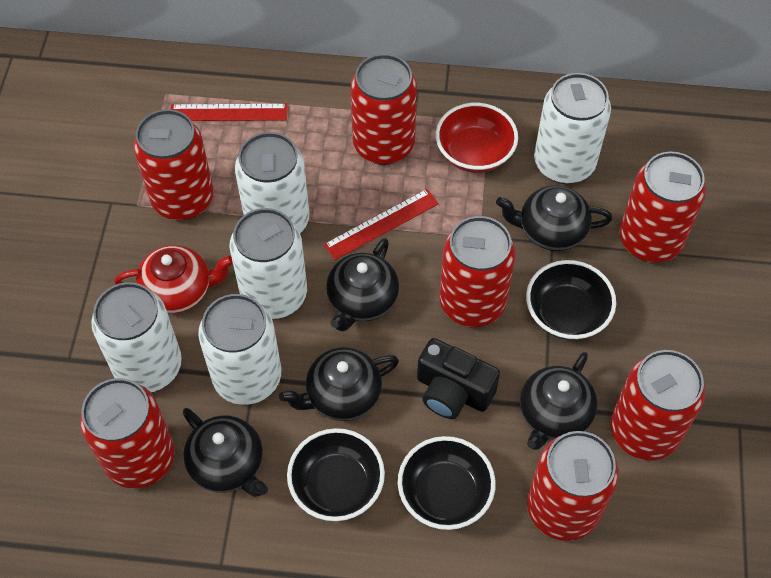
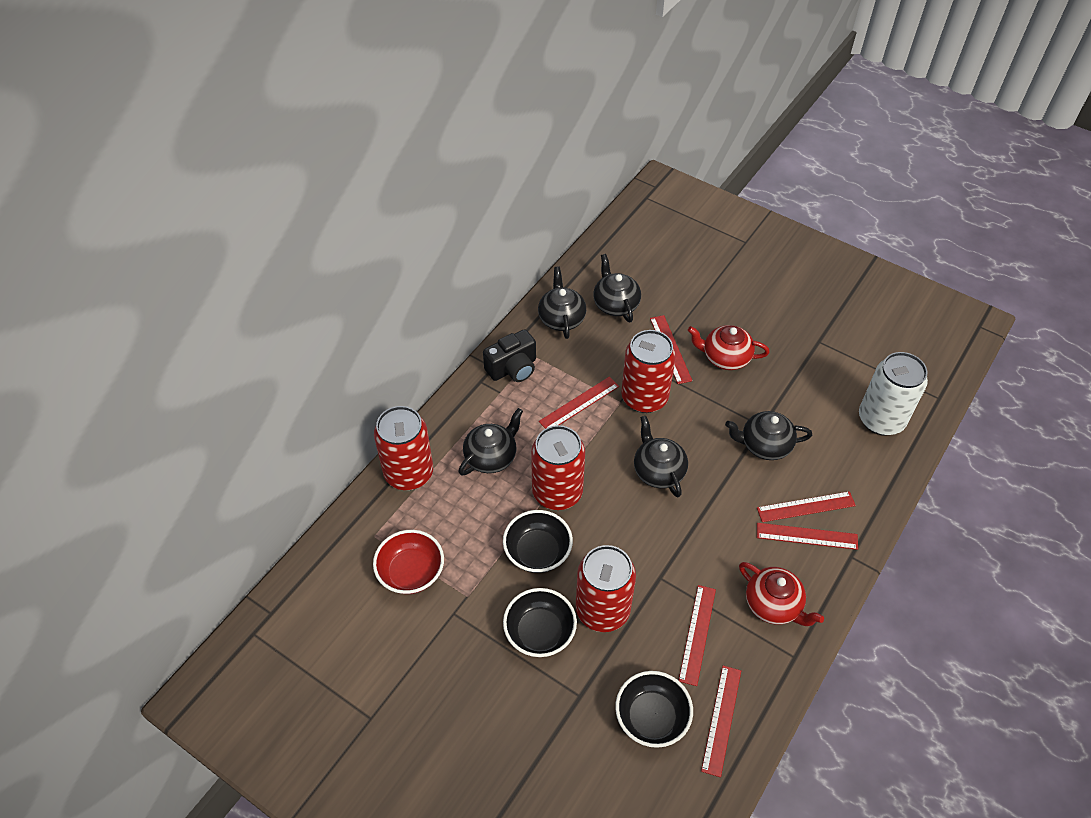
red can: [80,378,175,489] [133,109,214,220] [350,54,417,165] [439,216,516,327] [527,431,619,541] [611,350,705,461] [620,152,706,262] = 7 -> [374,406,433,490] [531,425,585,510] [576,545,636,632] [621,330,676,413] = 4
red ruler: [171,104,287,121] [324,189,439,260] = 2 -> [539,377,619,429] [650,315,692,384] [679,585,716,686] [701,665,741,777] [757,491,856,522] [757,523,858,550] = 6
red teapot: [114,245,233,313] = 1 -> [688,325,770,370] [739,562,824,626] = 2
white can: [91,282,182,392] [198,294,281,405] [230,208,307,319] [235,132,309,233] [534,73,611,184] = 5 -> [859,352,928,436] = 1

